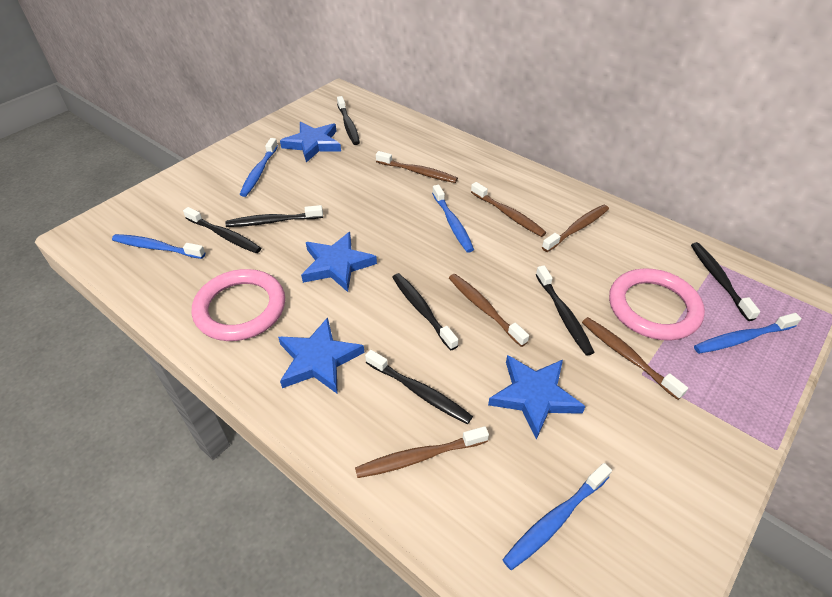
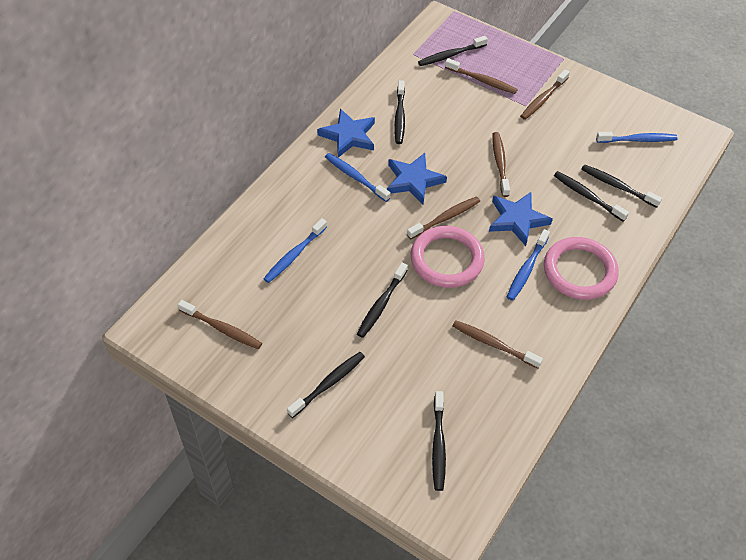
blue star: [278,317,364,393] [280,122,341,162] [301,232,377,292] [488,355,586,440] = 4 -> [317,109,375,158] [387,153,447,204] [489,192,553,246] = 3
blue toothbrush: [112,234,205,259] [239,138,278,197] [432,185,474,253] [502,463,612,570] [694,313,802,354] = 5 -> [263,218,327,283] [325,153,391,202] [507,229,550,301] [596,132,678,143] = 4

